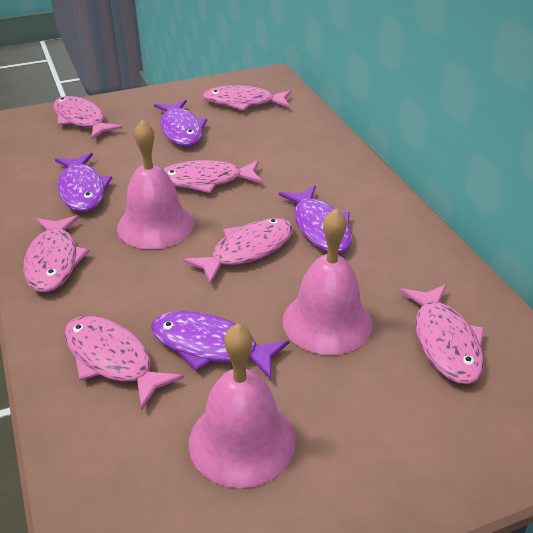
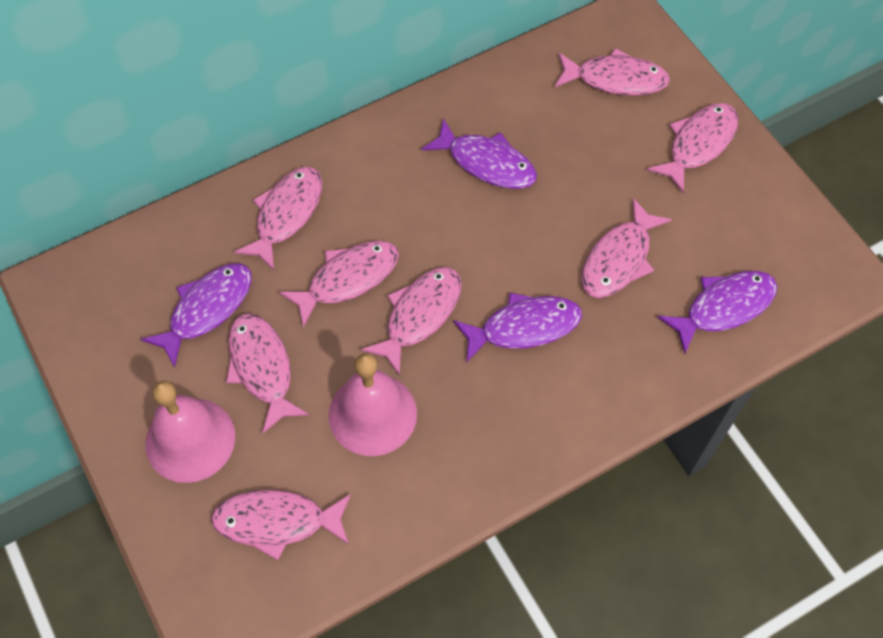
pink bell: [117,120,194,249] [189,324,296,488] [282,209,372,355] = 3 -> [145,381,235,483] [329,353,417,456] = 2
pink fish: [23,215,89,292] [54,96,123,139] [64,316,184,409] [163,160,263,193] [183,218,293,285] [203,85,291,111] [400,284,484,384] = 7 -> [211,490,351,560] [226,313,309,433] [234,167,322,270] [279,241,399,328] [361,267,462,376] [555,48,670,96] [581,198,672,298] [647,103,738,193] = 8

